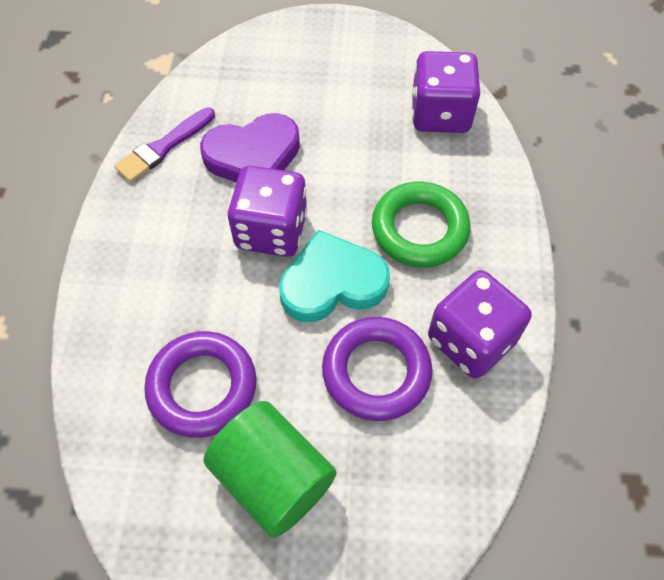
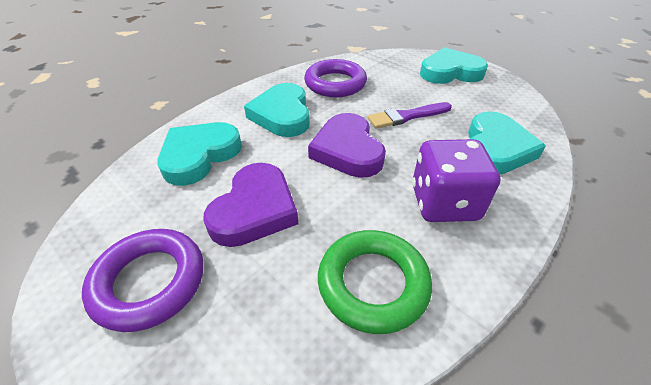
green cylinder: [204,401,337,538] = 1 -> none = 0
purple dice: [227,166,308,257] [412,51,480,133] [428,270,532,379] = 3 -> [412,139,501,222] = 1
purple heart: [200,113,300,183] = 1 -> [204,163,298,247] [308,113,386,178] = 2
turquoise heart: [279,230,390,322] = 1 -> [157,122,242,186] [244,83,310,137] [420,47,488,84] [468,111,546,174] = 4

